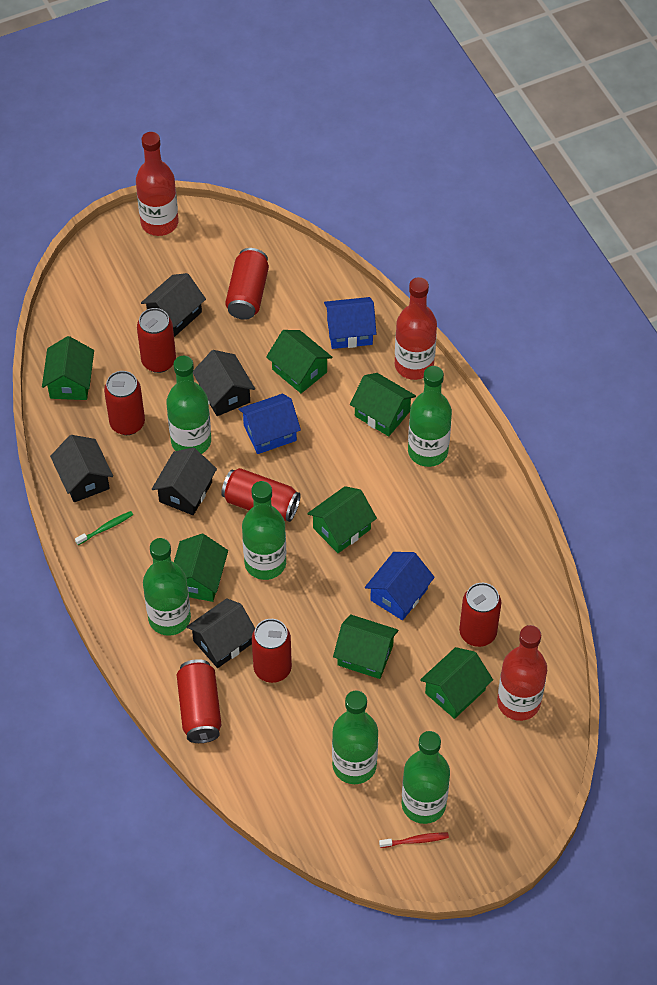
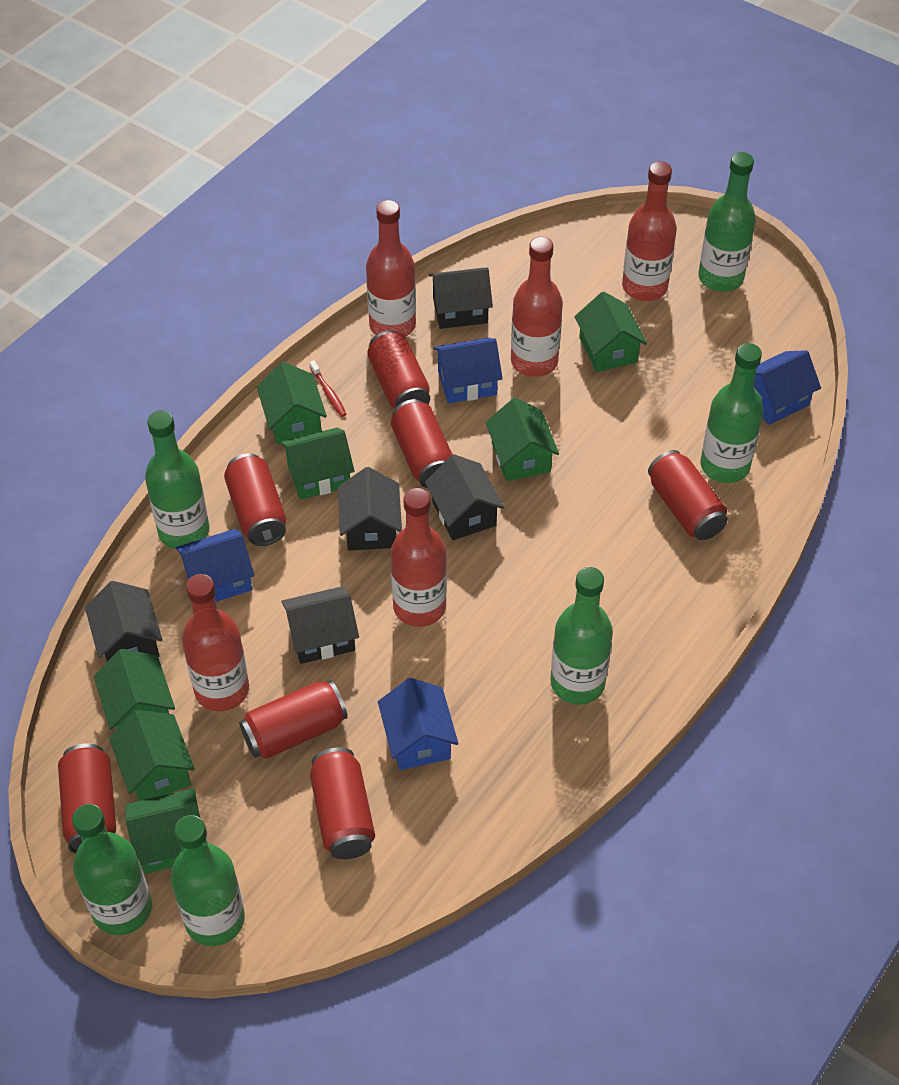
blue house: [238,394,301,454] [324,297,377,349] [365,552,435,620] = 3 -> [176,529,255,602] [378,678,459,770] [433,338,503,403] [754,350,821,425] = 4
green toothbrush: [75,511,133,545] = 1 -> none = 0
red bottle: [136,132,178,236] [395,277,437,380] [497,625,547,721] = 3 -> [182,574,249,711] [366,200,416,337] [391,488,447,627] [511,237,563,377] [622,161,677,301] = 5

